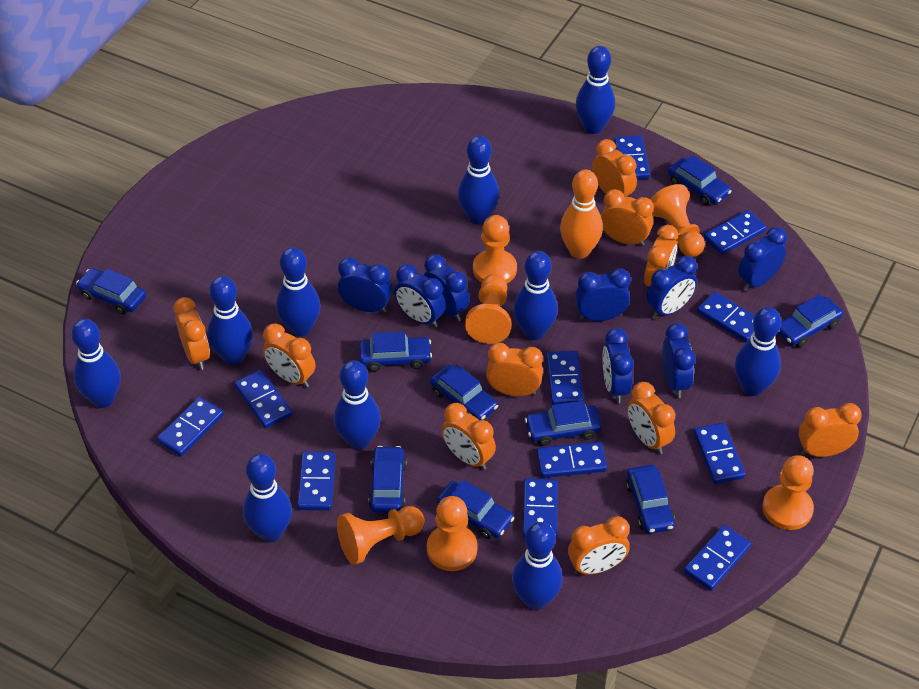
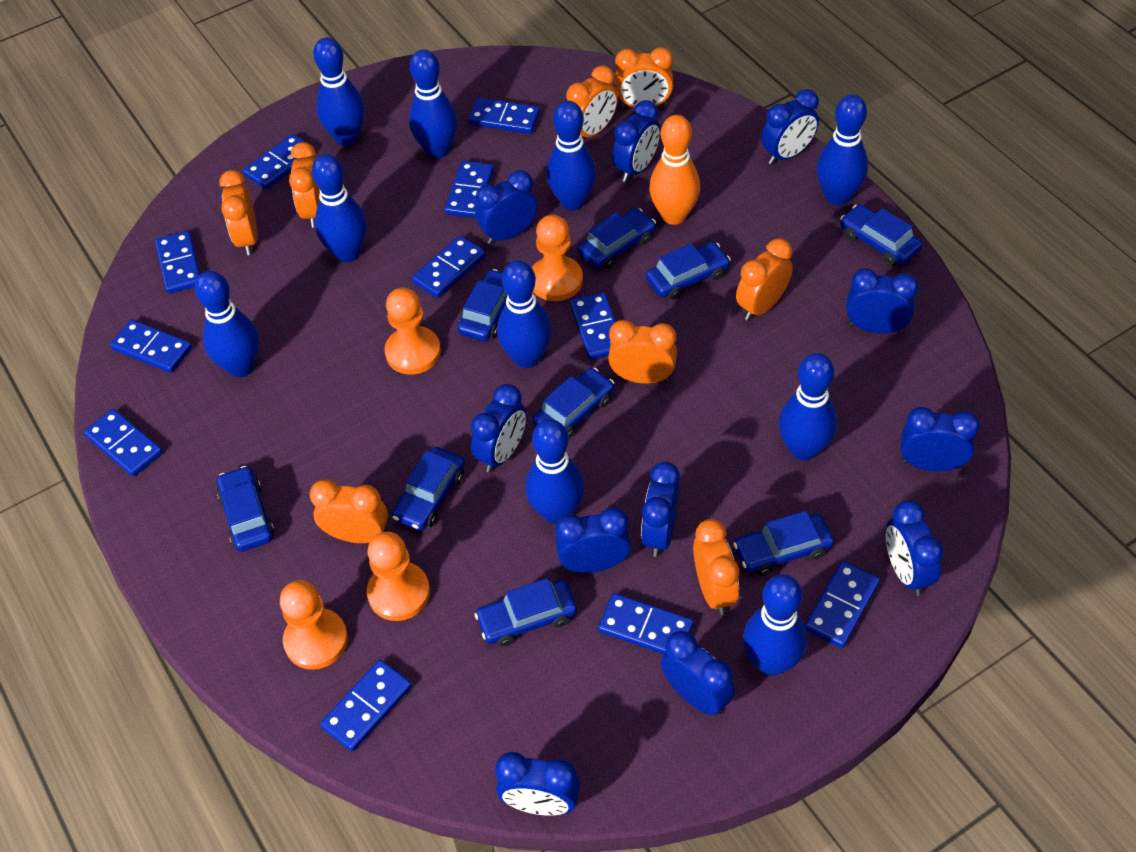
blue clock: [338,257,392,313] [394,264,446,328] [424,254,470,321] [575,268,631,321] [602,328,634,403] [646,256,697,319] [662,323,696,398] [738,227,787,291] = 8 -> [471,384,527,473] [476,170,537,244] [495,752,580,816] [555,508,631,573] [612,100,660,182] [641,462,680,557] [661,631,735,716] [761,89,819,165] [846,268,919,334] [886,500,944,596] [901,407,980,472] = 11
orange clock: [173,297,210,370] [263,323,316,388] [441,403,496,470] [486,343,543,396] [568,516,630,574] [592,139,637,196] [601,189,654,246] [627,382,675,454] [644,225,678,287] [799,403,862,457] = 10 -> [219,170,258,256] [289,142,320,228] [310,479,388,543] [566,65,618,137] [608,320,677,384] [615,47,673,108] [693,519,739,615] [736,238,793,321] = 8
orange pawn: [337,506,424,565] [427,496,478,571] [465,274,511,344] [473,215,517,283] [650,184,705,257] [762,455,814,530] = 6 -> [280,580,348,670] [367,532,430,621] [384,287,441,374] [532,215,583,301] = 4

